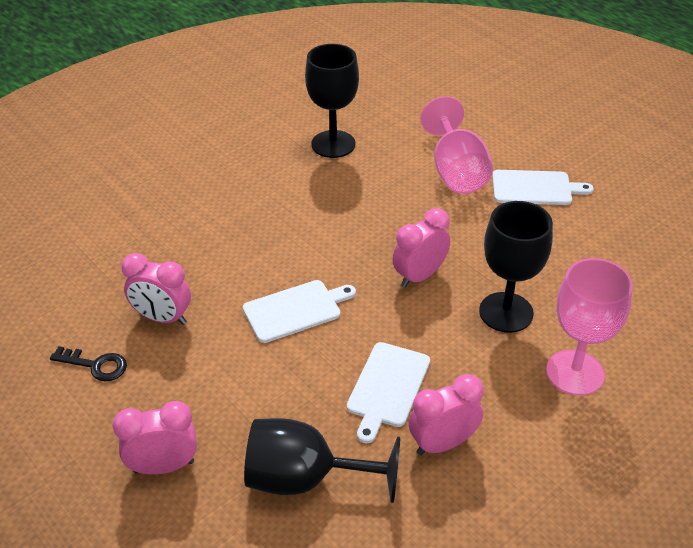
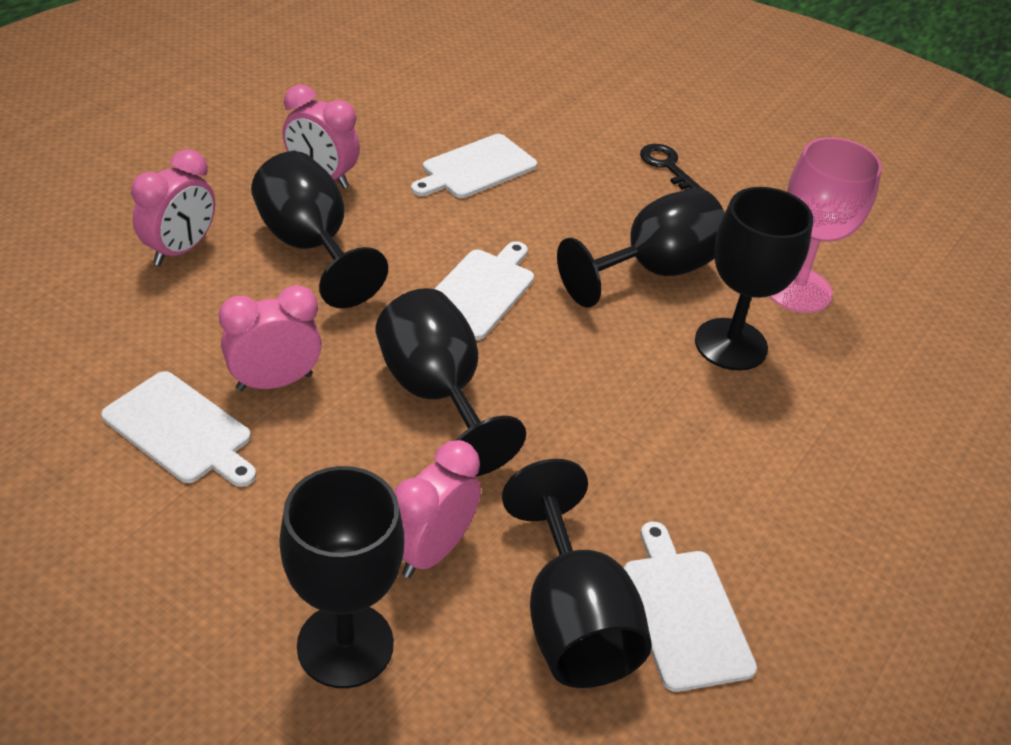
black goblet: [244,418,400,503] [305,44,359,158] [479,201,553,333] = 3 -> [251,151,388,308] [279,466,404,688] [376,288,526,477] [502,459,652,688] [557,188,725,308] [695,187,813,371] = 6
pink goblet: [421,96,493,194] [546,258,633,396] = 2 -> [769,137,882,313] = 1
white cutting board: [243,280,356,343] [347,342,430,443] [492,170,594,205] = 3 -> [101,371,256,487] [411,134,537,198] [435,241,534,340] [624,522,757,692] = 4

